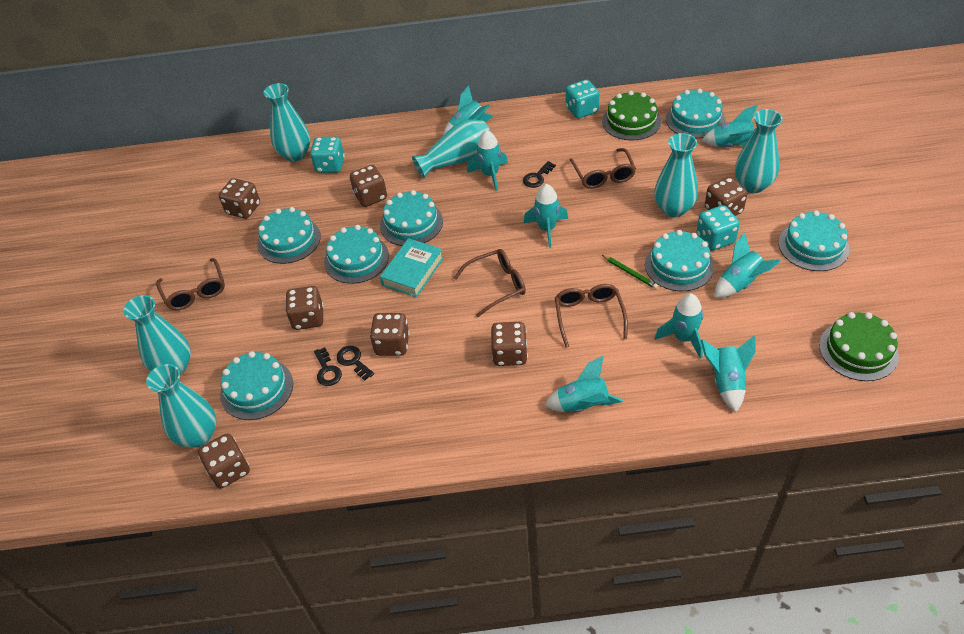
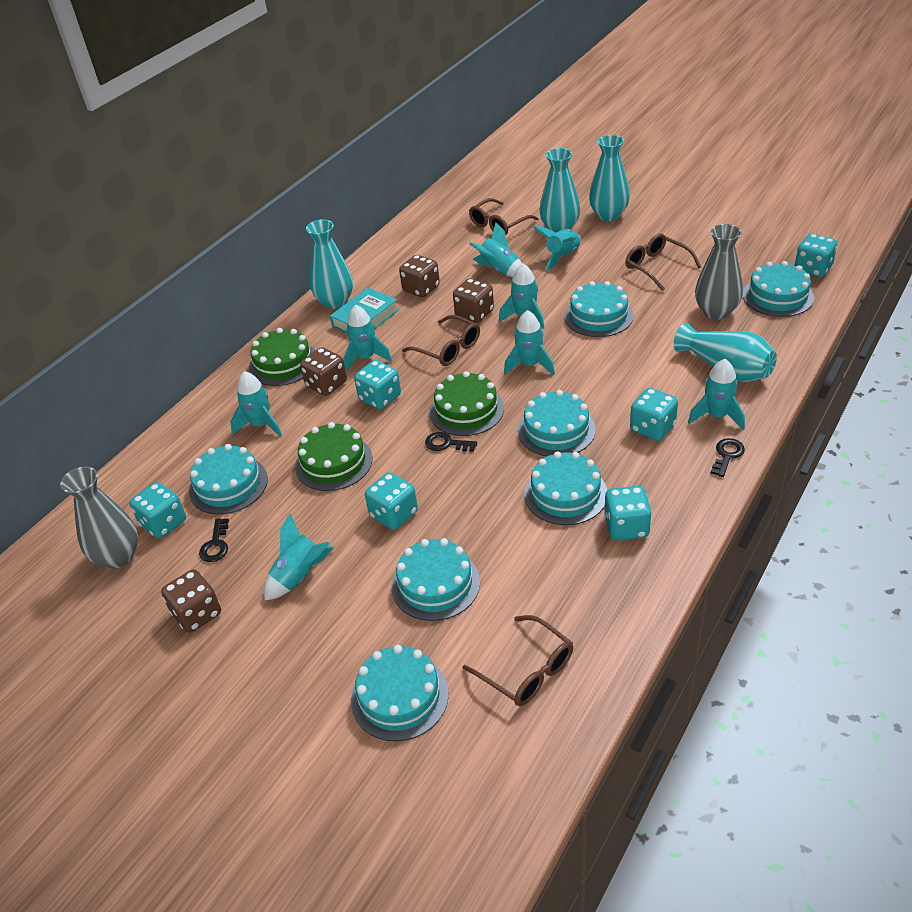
brown dice: [198,433,250,488] [219,178,260,219] [285,286,323,330] [350,165,387,207] [370,313,410,356] [491,322,528,366] [705,177,747,216] = 7 -> [161,569,221,633] [300,347,347,396] [399,255,440,297] [453,278,494,323] = 4
green cake: [602,91,661,140] [819,312,899,381] = 2 -> [249,328,315,386] [295,422,373,491] [429,371,504,436] = 3
green pencil: [602,255,658,289] = 1 -> none = 0
grey vase: none = 0 -> [60,467,138,569] [695,224,743,320] = 2
turquoise dice: [310,137,345,173] [566,80,599,118] [697,205,740,250] = 3 -> [130,482,186,539] [354,360,401,409] [365,472,418,530] [604,486,652,540] [630,388,678,441] [795,234,837,278] = 6
turquoise vase: [123,295,191,375] [146,364,216,448] [264,83,310,162] [412,119,491,178] [654,133,698,217] [735,109,783,193] = 6 -> [306,219,353,309] [539,148,580,232] [589,135,630,221] [674,323,777,382] = 4

